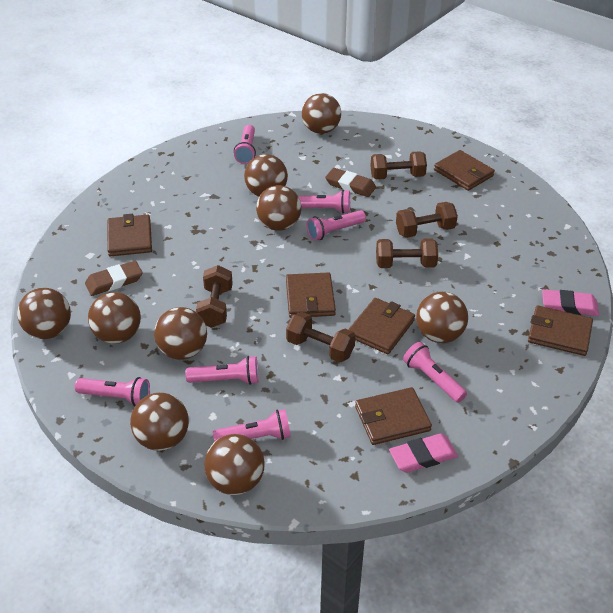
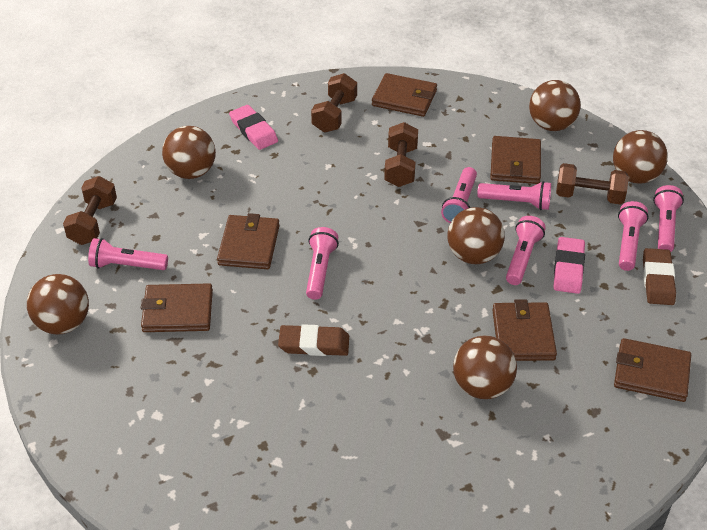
brown ball: [17,288,71,339] [88,292,141,344] [130,393,189,451] [154,307,207,360] [204,434,265,495] [244,154,288,197] [256,185,301,231] [302,93,341,134] [416,292,468,343] = 9 -> [27,274,89,335] [162,126,216,179] [447,207,505,264] [453,335,517,399] [529,80,581,131] [613,130,668,184] = 6
brown dumbbell: [196,265,233,328] [286,312,356,363] [370,151,427,180] [376,238,438,268] [396,202,458,238] = 5 -> [63,176,117,245] [311,73,357,133] [384,122,418,187] [556,163,629,205] = 4

